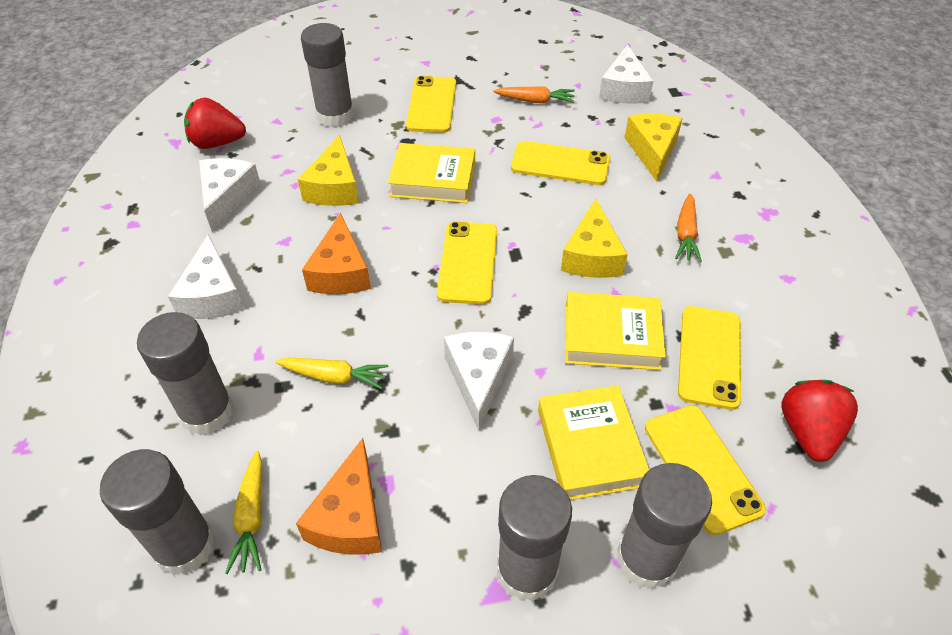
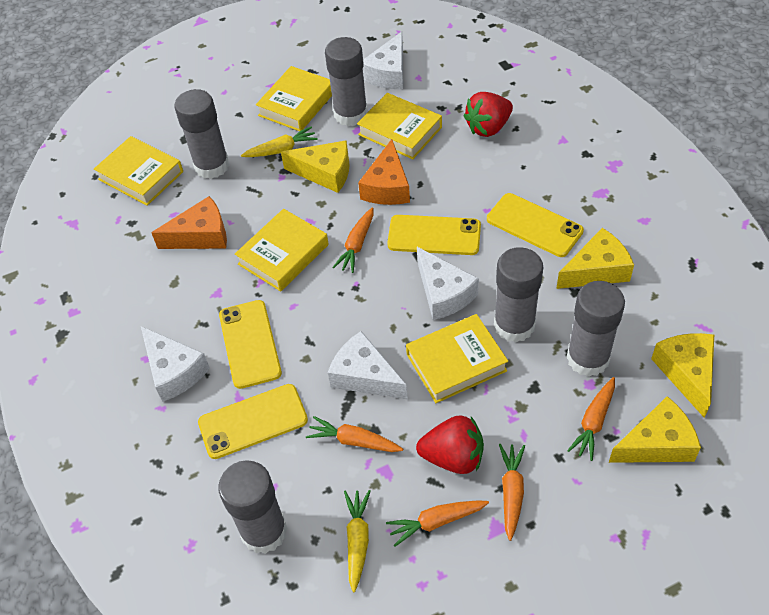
orange carrot: [493,86,575,103] [675,193,702,262] = 2 -> [306,416,403,452] [332,208,374,273] [386,500,489,547] [499,444,525,541] [567,377,615,461] = 5
yellow book: [388,143,475,203] [538,385,649,500] [565,292,666,370] = 3 -> [94,136,183,206] [235,209,329,291] [256,66,332,131] [357,93,442,159] [406,314,508,403] = 5
yellow cheese: [298,135,359,206] [561,198,628,278] [624,114,683,181] = 3 -> [281,140,350,193] [556,228,634,289] [609,396,701,463] [651,333,714,418] = 4
yellow phone: [406,76,456,133] [437,222,497,305] [511,141,610,185] [645,405,766,535] [678,306,741,410] = 5 -> [198,384,308,459] [219,300,282,389] [387,215,481,255] [487,193,584,257] = 4

